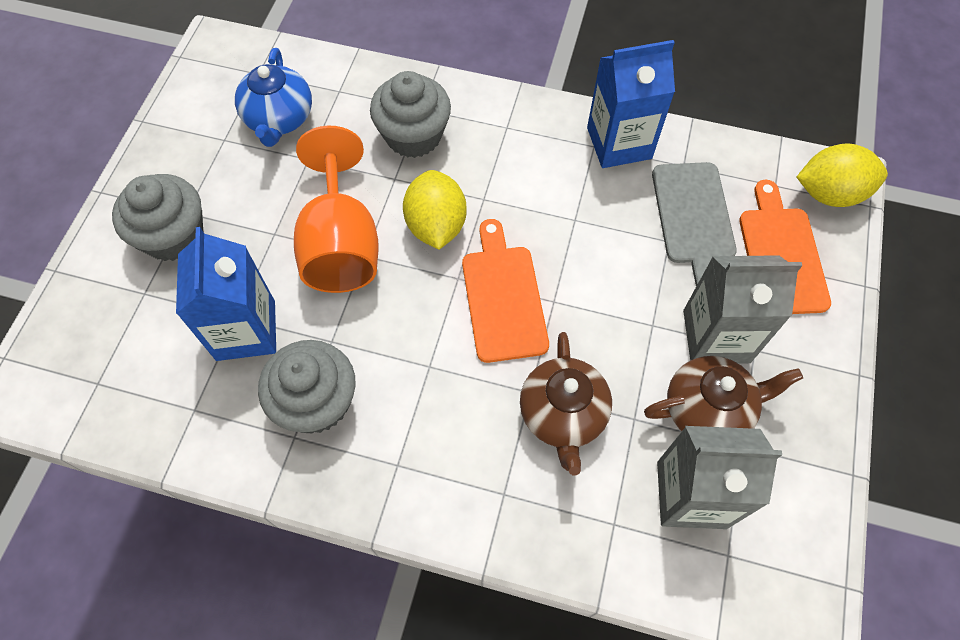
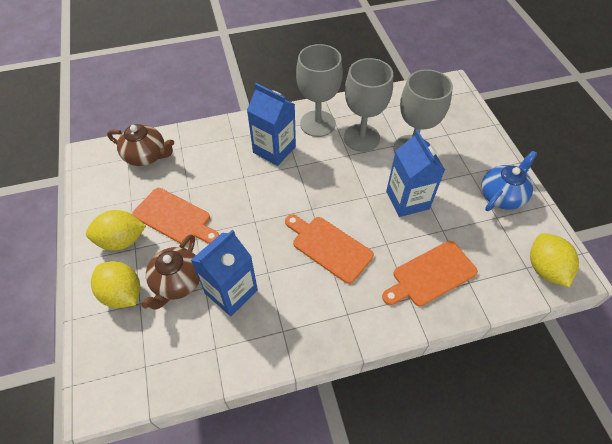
blue carton: [176,227,276,361] [587,40,675,168] = 2 -> [191,230,258,316] [247,83,296,166] [386,130,445,217] = 3
grey carton: [657,426,782,529] [683,255,802,363] = 2 -> none = 0
grey cupcake: [112,174,203,261] [258,340,355,433] [370,71,451,158] = 3 -> none = 0
grey cutting board: [652,162,737,286] = 1 -> none = 0
grey goblet: none = 0 -> [296,44,343,137] [344,58,393,152] [393,69,453,153] = 3
orange cutting board: [462,219,549,363] [739,180,831,314] = 2 -> [132,188,219,245] [285,214,374,284] [382,241,478,306] = 3
orange goblet: [294,126,379,293] = 1 -> none = 0
yellow lemon: [403,170,467,249] [797,143,888,207] = 2 -> [86,210,146,251] [91,261,140,308] [530,233,579,287] = 3

